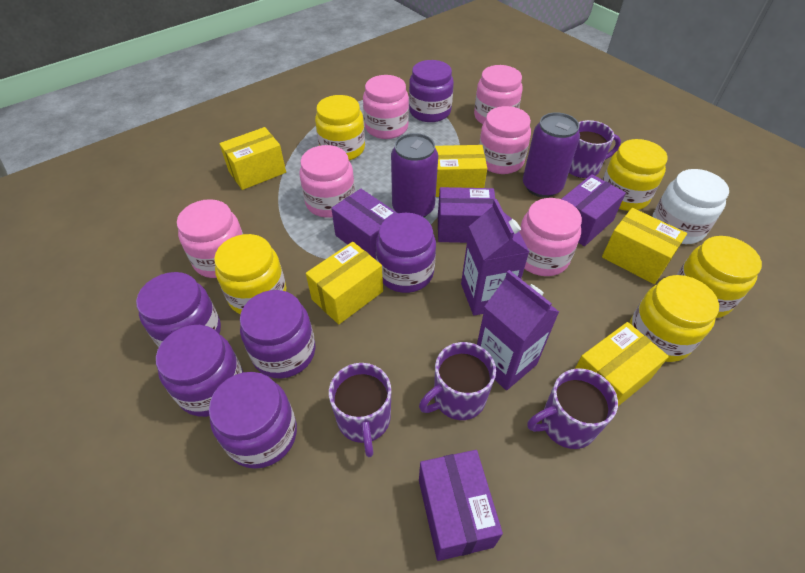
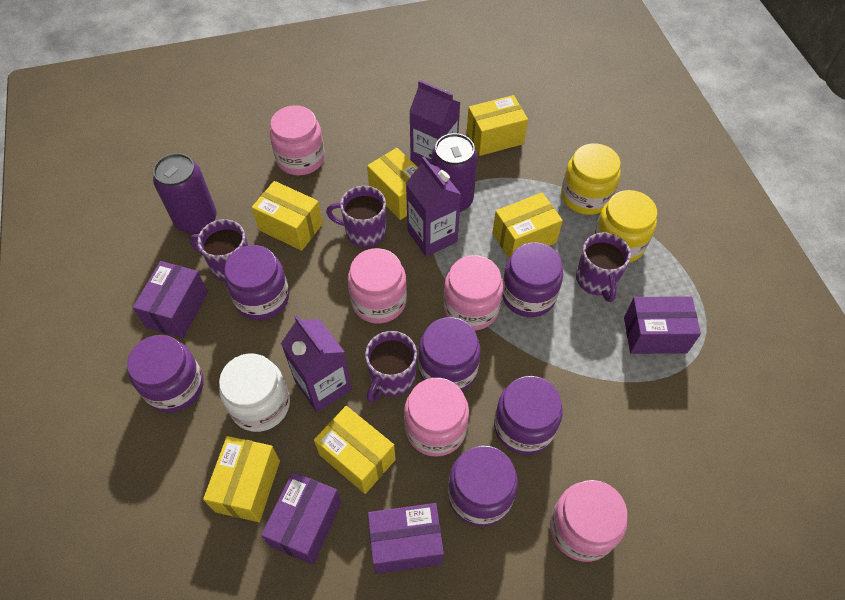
pink jar: [177,199,243,278] [299,145,355,218] [363,75,409,139] [474,65,523,124] [479,106,531,174] [519,198,582,276] = 6 -> [270,105,325,176] [348,248,407,323] [404,378,469,457] [444,255,503,331] [550,480,628,562] = 5
purple carton: [461,199,529,316] [477,270,559,390] = 2 -> [281,315,352,412] [406,157,461,257] [409,80,460,166] = 3
yellow box: [219,127,286,190] [306,242,383,324] [435,145,487,197] [575,322,669,406] [602,208,687,284] = 5 -> [203,436,280,522] [252,181,323,251] [314,406,396,494] [367,148,418,220] [467,95,528,156] [493,192,563,258] = 6
yellow jar: [214,234,286,314] [315,95,365,160] [602,139,668,211] [629,275,719,362] [677,236,762,318] = 5 -> [561,143,621,215] [594,190,657,263] = 2

